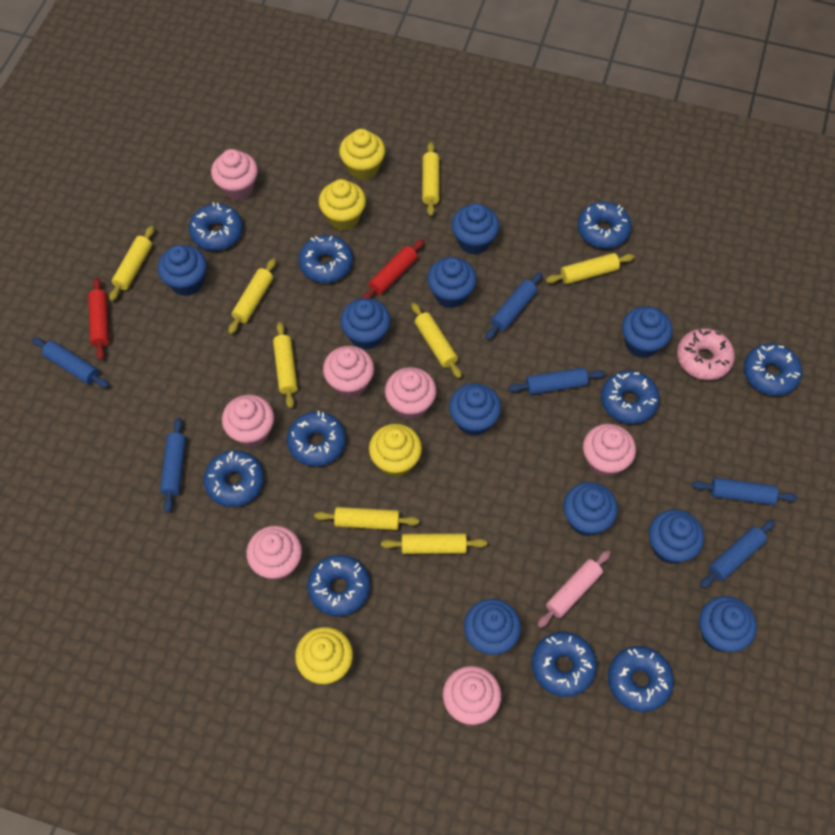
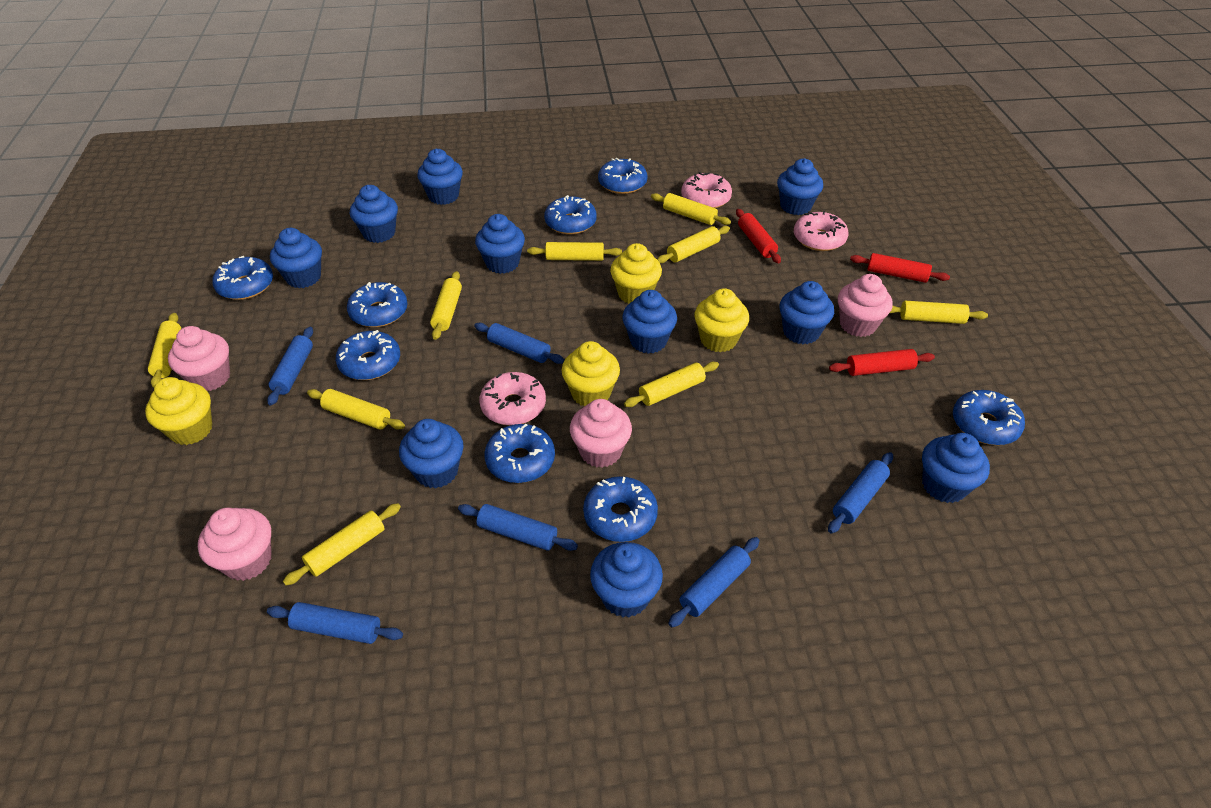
blue donut: [189,202,243,251] [204,450,264,507] [287,411,346,467] [298,235,353,283] [307,555,370,616] [532,632,597,697] [578,202,632,249] [601,370,660,424] [608,646,674,712] [743,343,802,396] = 10 -> [212,256,273,300] [336,330,400,380] [347,282,408,327] [484,424,555,483] [544,195,597,235] [583,476,658,542] [598,158,648,194] [953,390,1025,445] = 8
pink cupcake: [211,149,258,201] [222,395,274,448] [246,526,302,581] [323,346,374,398] [385,367,437,420] [443,666,501,725] [583,424,636,477] = 7 -> [168,326,230,391] [198,507,272,581] [570,399,632,468] [838,274,893,337] = 4
pink donut: [677,328,735,380] = 1 -> [480,372,546,425] [681,172,732,208] [794,211,848,251] = 3
pink rolling pin: [538,550,611,628] = 1 -> none = 0
red rolling pin: [88,277,109,360] [362,239,424,298] = 2 -> [736,209,781,263] [829,349,935,376] [850,253,950,283] = 3
yellow rolling pin: [109,226,154,301] [228,258,276,334] [273,322,298,408] [314,507,419,530] [381,533,487,554] [411,303,462,378] [422,142,439,216] [546,253,634,284] = 8 -> [148,313,181,388] [283,503,401,586] [307,389,405,429] [430,271,462,340] [527,242,622,261] [624,362,719,407] [651,193,731,225] [657,226,730,263] [890,301,988,324] = 9

